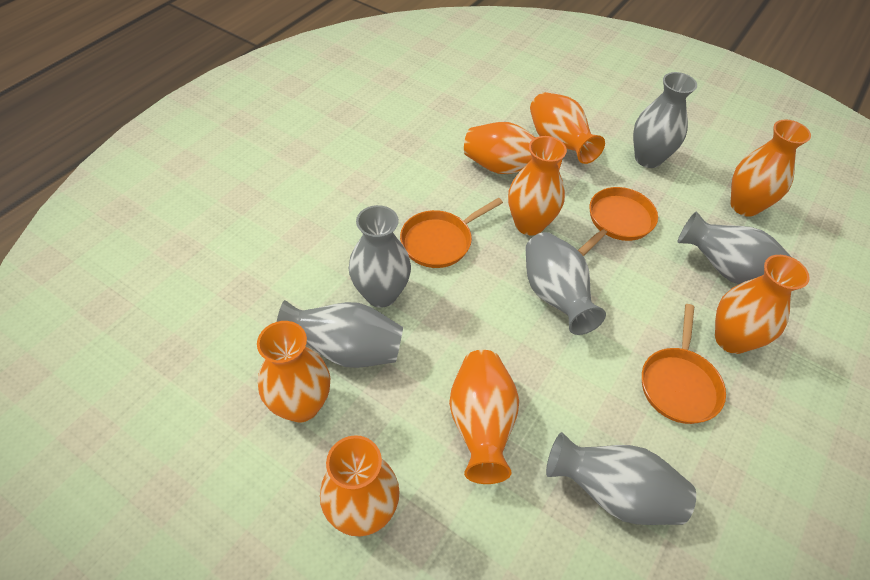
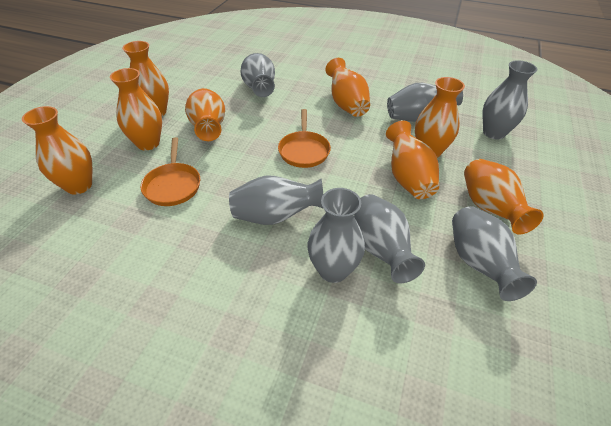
grey vase: [277,300,403,368] [349,205,411,308] [525,232,606,335] [546,432,696,525] [633,72,697,168] [678,211,791,284] = 6 -> [229,175,324,225] [240,53,275,97] [308,188,365,283] [354,194,425,283] [387,83,463,122] [452,206,537,301] [482,60,537,139] = 7
orange pan: [400,198,503,268] [578,187,658,256] [642,304,726,424] = 3 -> [141,137,200,206] [278,109,331,168] = 2

